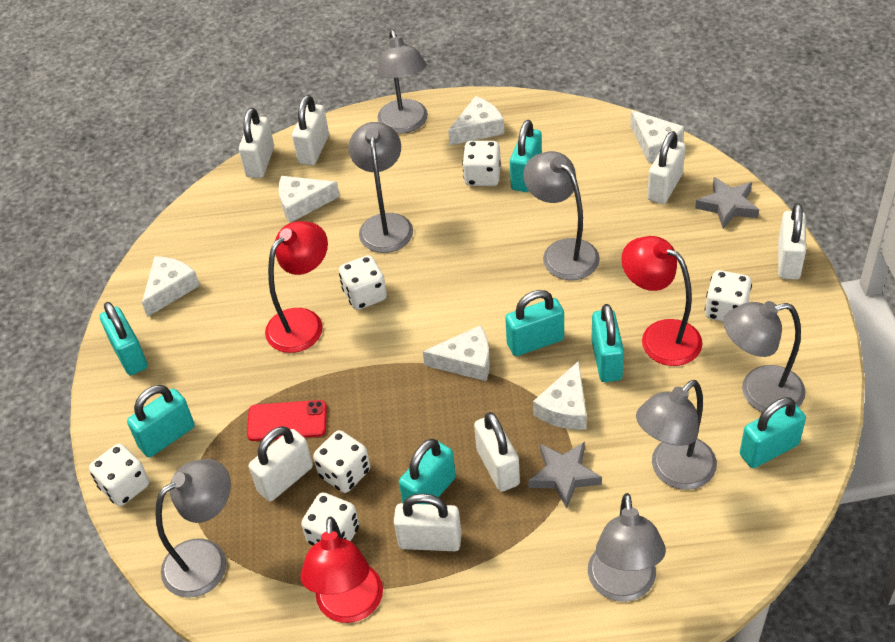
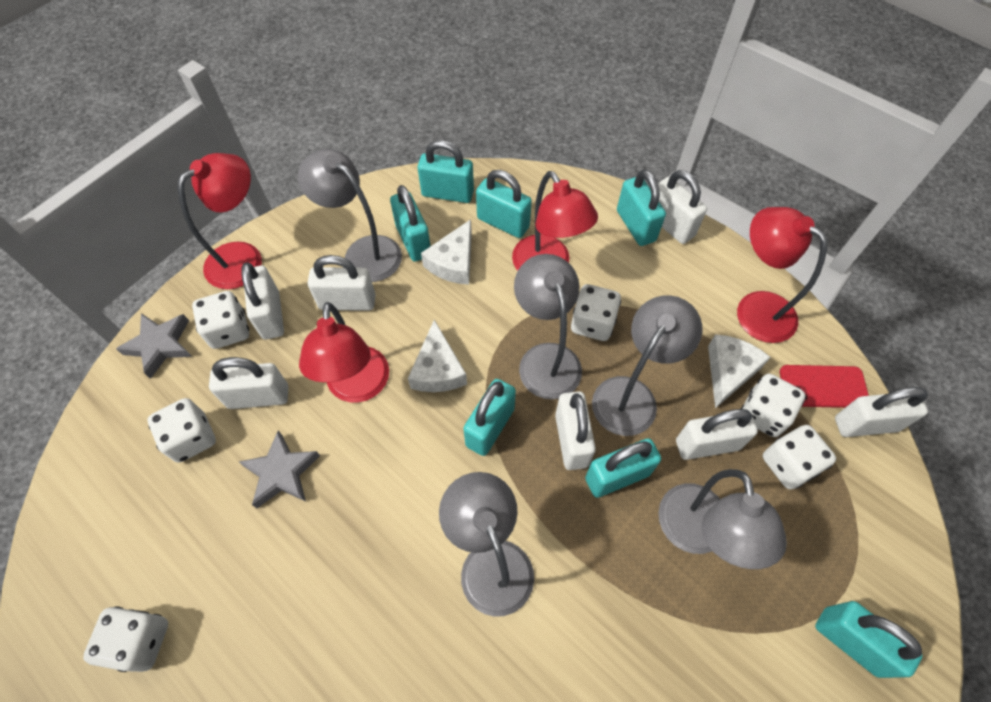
grey lamp: [155,459,231,598] [348,122,413,253] [377,30,428,134] [523,151,600,280] [588,493,666,602] [636,380,717,490] [724,301,806,412] = 7 -> [298,149,402,282] [439,472,534,617] [514,254,582,399] [592,295,702,436] [658,469,787,569] = 5
red lamp: [265,221,328,353] [300,517,383,623] [621,236,702,366] = 3 -> [178,153,262,289] [299,302,389,403] [512,171,598,270] [737,207,827,343] = 4
white cheese: [142,256,200,317] [279,176,340,223] [423,325,490,381] [448,96,504,145] [533,361,587,430] [630,110,685,163] = 6 -> [408,320,467,392] [421,219,472,284] [708,334,771,408] = 3

